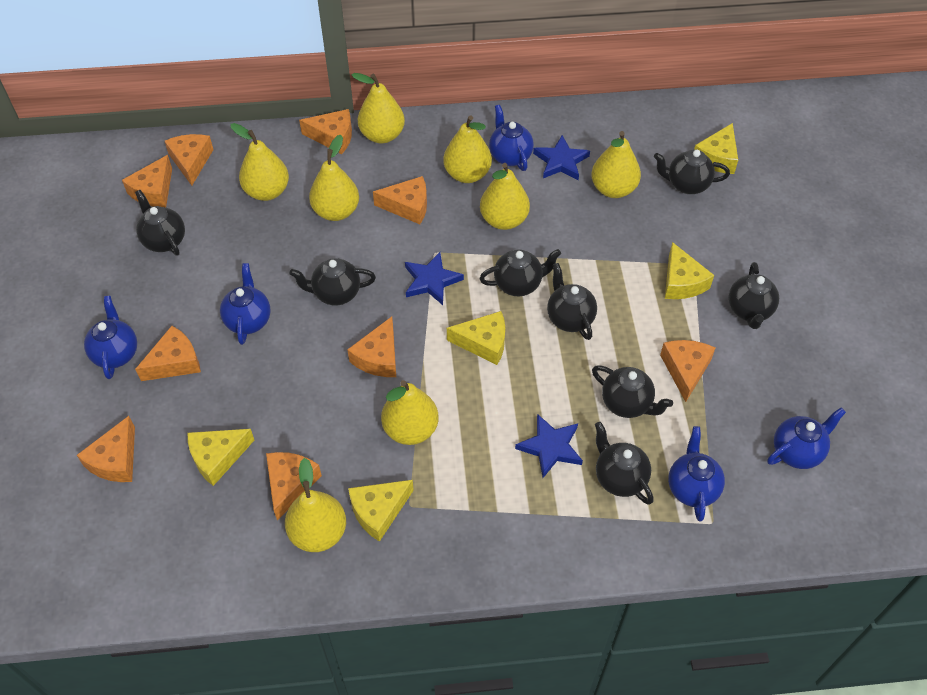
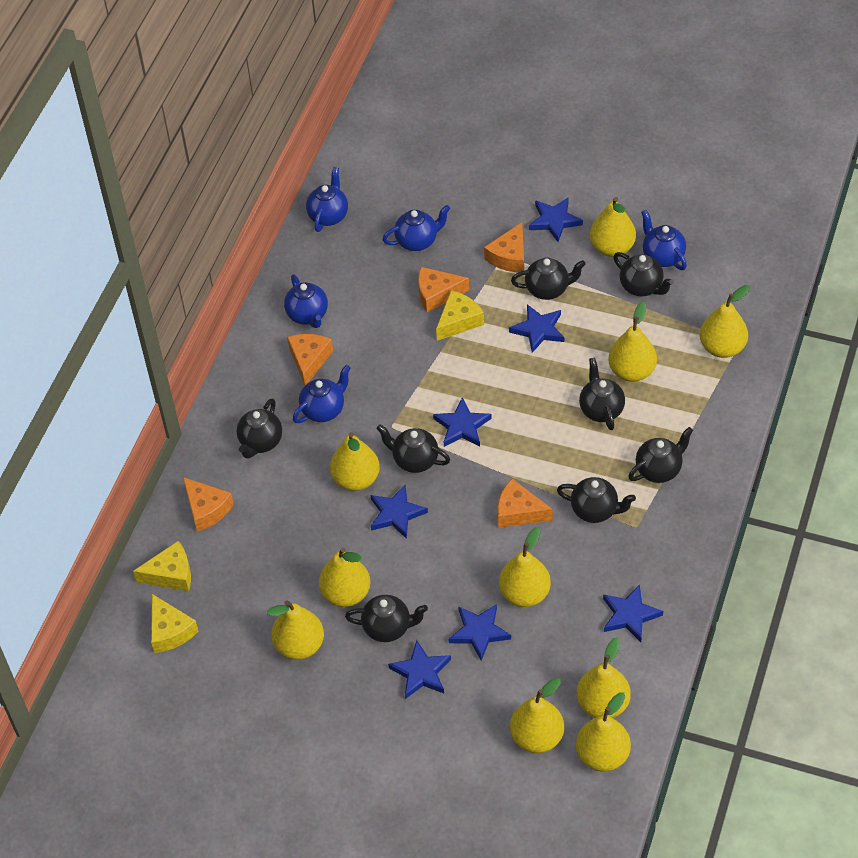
blue star: [405,252,464,305] [515,414,583,478] [533,135,590,180] = 3 -> [371,485,428,539] [388,640,451,699] [433,397,492,447] [448,604,511,661] [509,304,564,353] [529,197,583,242] [603,584,663,642] = 7
orange cheese: [77,416,135,482] [122,155,172,207] [135,326,201,381] [165,134,214,186] [266,452,322,521] [299,109,352,154] [347,317,396,377] [373,176,427,224] [660,340,715,402] = 9 -> [183,477,234,531] [287,334,333,386] [418,267,469,312] [484,223,524,272] [498,479,553,528] = 5
yellow cheese: [188,429,254,486] [348,480,414,542] [447,311,505,365] [665,242,714,299] [694,123,738,174] = 5 -> [133,541,191,591] [151,594,198,653] [436,290,484,341] = 3
yellow pear: [230,123,289,201] [285,458,346,552] [309,135,359,221] [352,73,405,143] [381,380,439,445] [443,115,492,183] [480,163,530,230] [591,131,641,198] = 8 -> [267,600,324,660] [319,547,371,607] [330,432,380,491] [499,527,551,607] [510,678,564,753] [576,692,631,771] [577,637,631,718] [590,197,636,257] [609,302,657,382] [700,285,750,358] = 10

